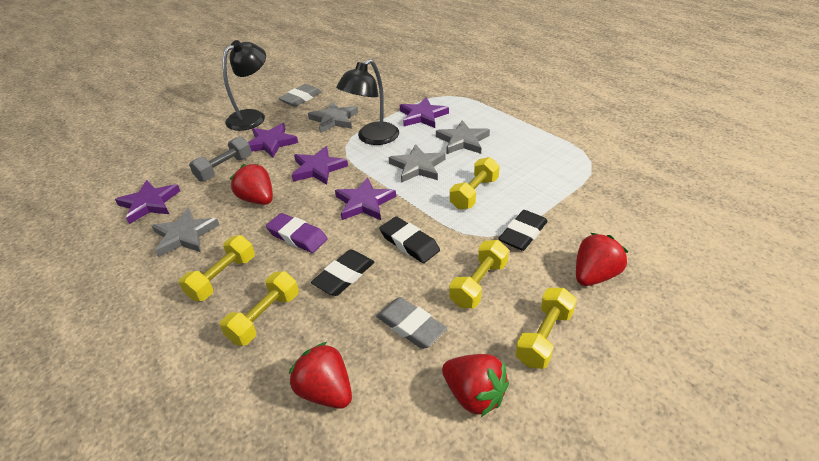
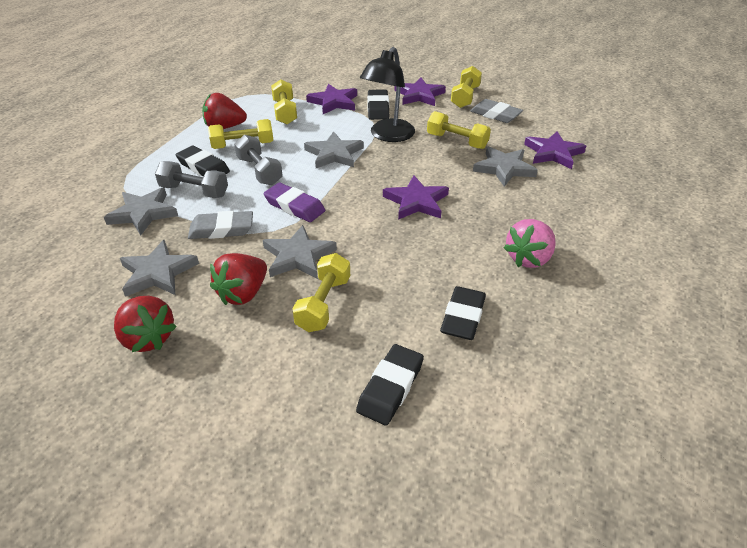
black eraser: [311,249,374,296] [380,216,440,263] [498,210,548,251] = 3 -> [176,146,230,176] [356,344,424,426] [367,90,389,120] [440,286,486,340] = 4
black lamp: [223,40,266,131] [336,59,399,145] = 2 -> [360,47,415,142] = 1
grey dumbbell: [189,136,252,182] = 1 -> [155,161,228,198] [234,135,283,185] = 2
grey star: [152,208,219,257] [308,101,358,133] [389,144,445,183] [436,120,490,154] = 4 -> [104,187,178,235] [120,240,199,297] [263,225,337,279] [304,131,364,168] [473,146,538,187] = 5
pink strawberry: none = 0 -> [504,219,556,268] = 1
purple star: [115,180,180,224] [248,123,298,158] [292,146,348,185] [335,177,396,220] [400,97,449,128] = 5 -> [306,84,357,114] [383,175,449,220] [395,77,446,106] [524,131,586,169] = 4
red strawberry: [230,163,273,205] [289,342,352,409] [442,354,509,417] [576,233,628,286] = 4 -> [114,296,177,352] [202,93,247,129] [210,253,267,305] = 3

